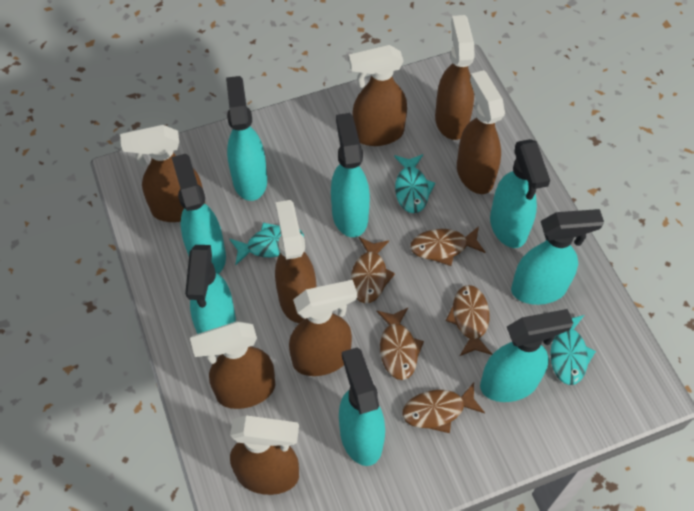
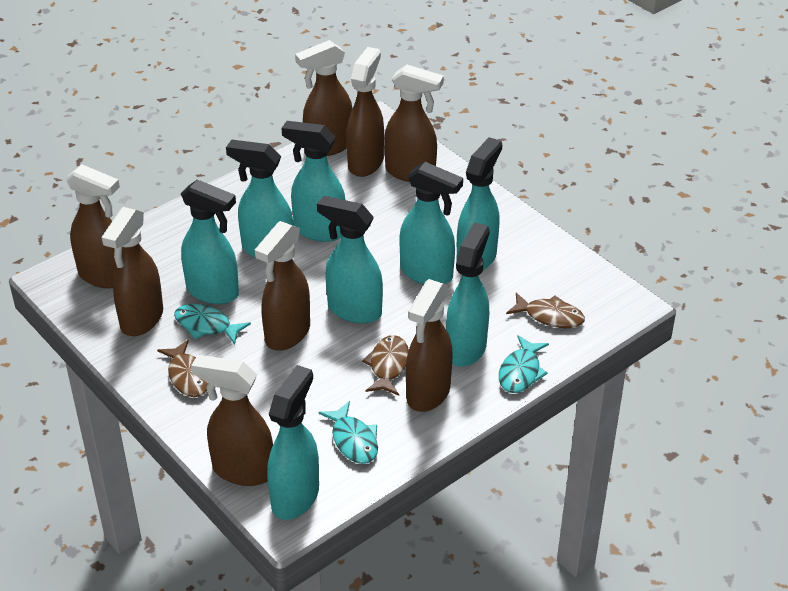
brown fish: [351,237,395,303] [376,308,424,380] [402,383,485,433] [410,226,486,266] [446,285,492,356] = 5 -> [157,340,208,397] [362,335,409,396] [506,292,585,328] = 3

